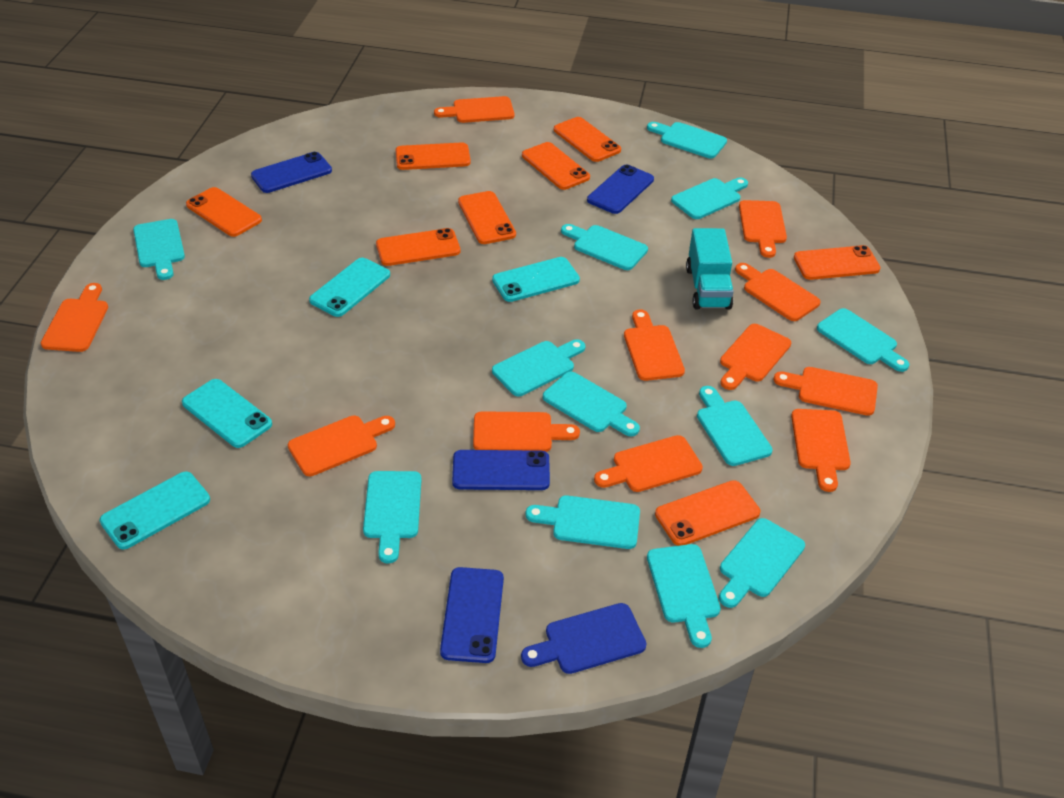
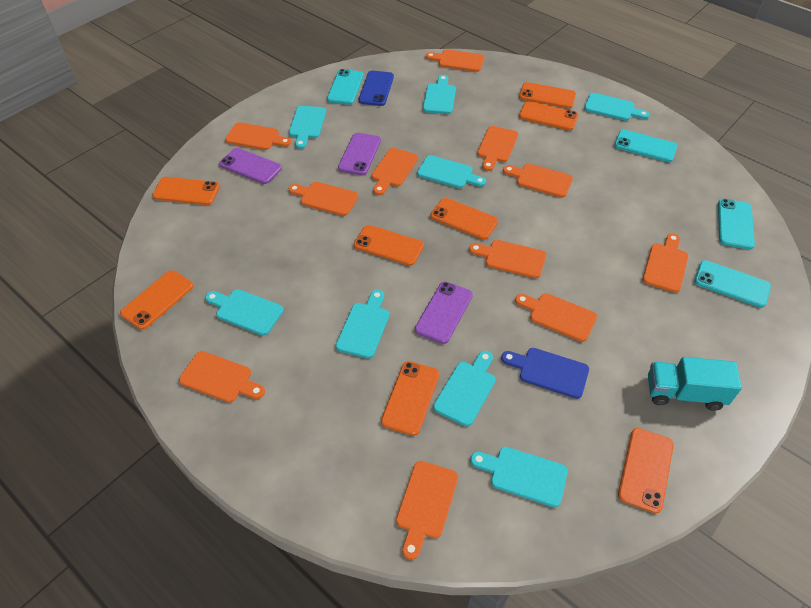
blue phone: [251,152,332,193] [440,567,504,663] [452,450,550,490] [587,164,654,214] = 4 -> [359,71,394,106] = 1
purple phone: none = 0 -> [219,148,282,184] [338,133,381,175] [415,282,473,344] = 3
turquoise cutting board: [133,219,185,280] [363,471,422,564] [492,339,585,397] [526,495,640,549] [543,372,640,436] [561,224,648,270] [647,122,727,158] [647,544,721,648] [671,177,748,219] [697,386,773,466] [719,518,805,608] [817,308,909,372] = 12 -> [205,289,283,336] [289,106,326,149] [336,290,389,359] [417,155,486,188] [423,75,456,114] [433,351,495,426] [470,447,568,507] [584,93,649,121] = 8

